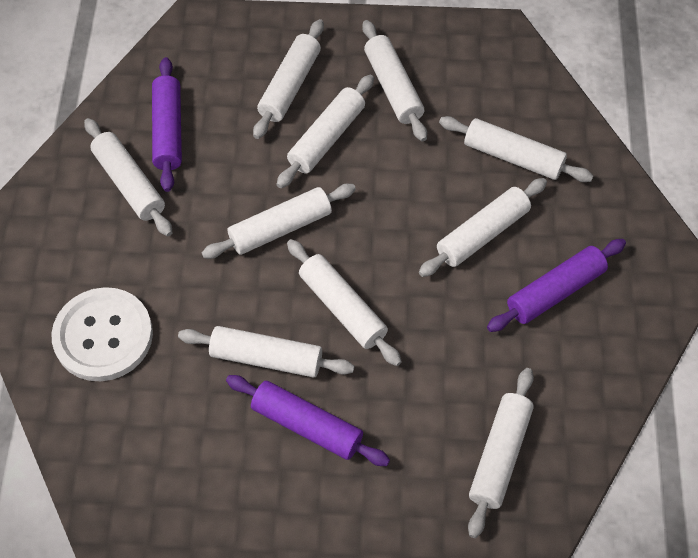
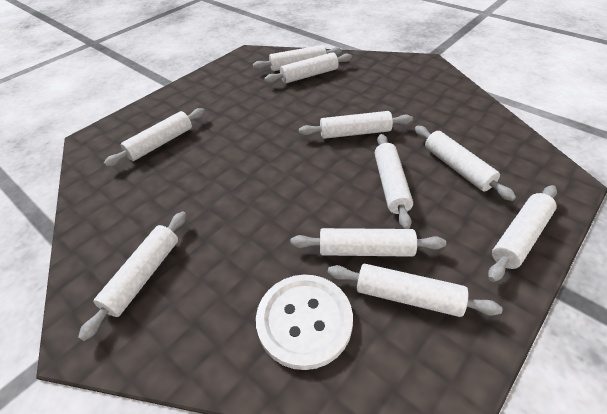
purple rolling pin: [152,57,182,192] [226,375,390,466] [487,239,626,332] = 3 -> none = 0

